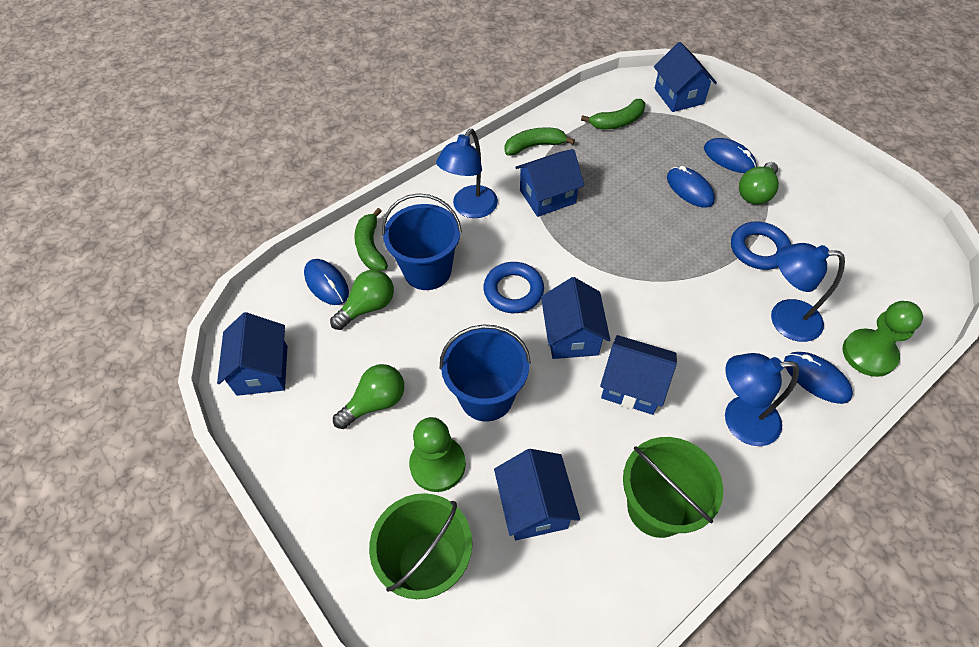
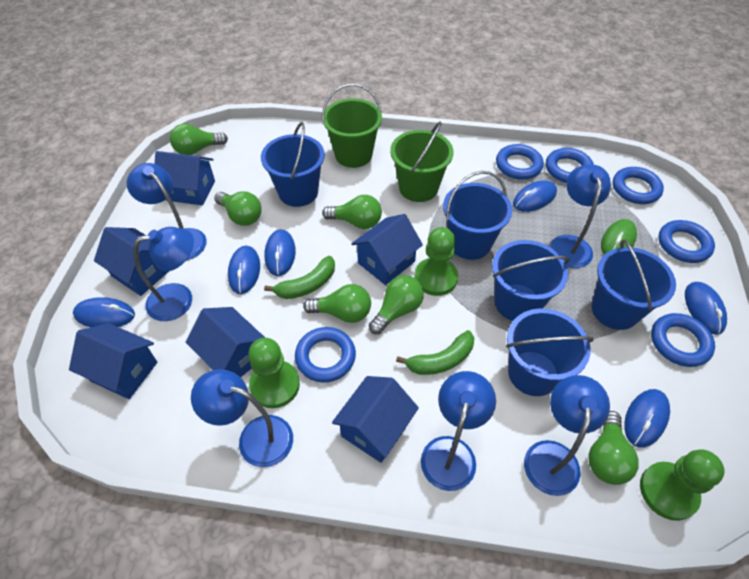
blue bucket: [382,193,462,290] [440,325,531,422] = 2 -> [261,122,325,207] [443,171,512,260] [492,240,570,321] [506,308,594,396] [592,240,676,330] = 5
blue lamp: [436,129,498,218] [725,353,799,446] [771,243,845,342] = 3 -> [126,163,207,260] [133,227,194,321] [191,369,293,468] [421,371,496,491] [524,375,610,496] [549,164,611,268] = 6
blue mouse: [304,259,349,305] [667,166,715,208] [704,138,757,173] [784,352,853,404] = 4 -> [73,297,135,327] [228,246,260,294] [265,229,296,276] [513,180,557,212] [624,389,670,448] [685,282,727,335] = 6
blue ring: [484,262,544,313] [731,221,791,270] = 2 -> [295,327,356,382] [496,144,544,180] [546,148,594,183] [613,167,664,204] [651,313,715,367] [658,220,715,263] = 6
green banana: [354,208,388,271] [505,127,575,155] [581,99,645,129] = 3 -> [264,256,335,299] [396,330,474,375] = 2
green light bulb: [330,270,394,330] [333,364,404,429] [739,162,779,205] = 3 -> [170,124,228,155] [214,191,262,226] [303,284,371,323] [322,195,382,229] [369,275,424,334] [588,411,639,485] = 6
green mouse: none = 0 -> [601,219,637,255] = 1
green pawn: [409,417,466,492] [842,301,923,377] = 2 -> [249,338,300,408] [414,227,458,296] [640,449,725,521] = 3

